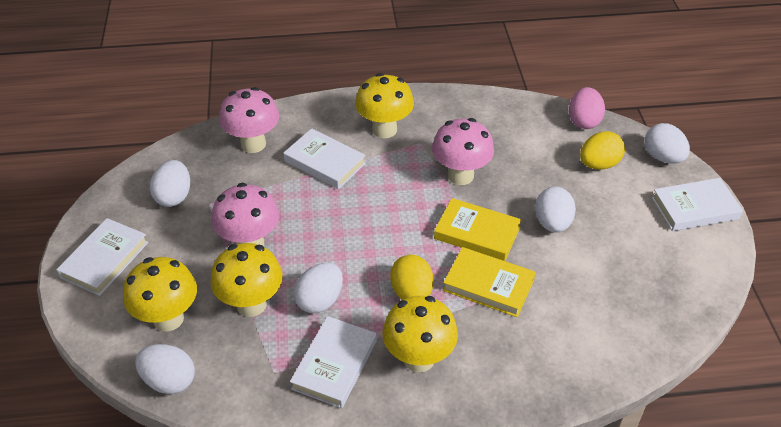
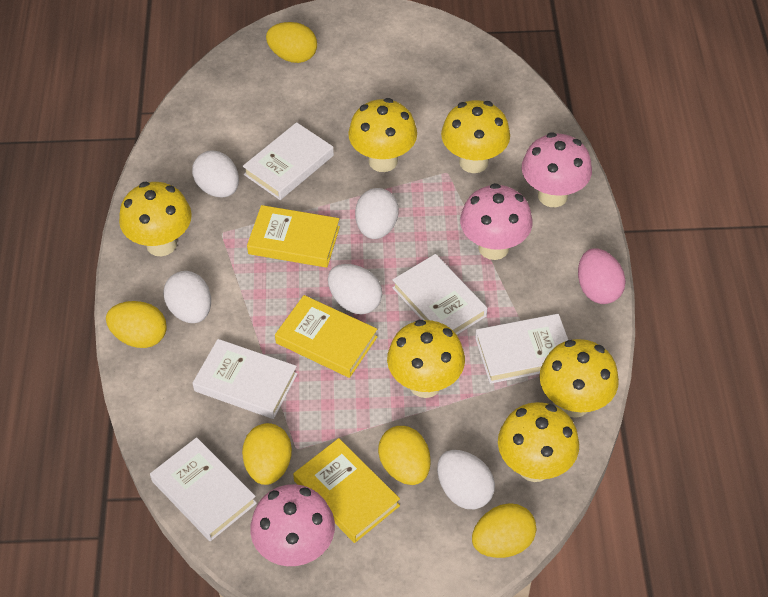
white book: [56,218,148,296] [283,128,366,189] [290,316,377,408] [652,178,743,231] = 4 -> [150,437,257,541] [193,339,297,419] [243,122,334,200] [392,254,487,335] [475,314,568,384] = 5
yellow book: [434,198,521,261] [443,247,536,317] = 2 -> [247,205,340,268] [275,295,377,378] [293,438,400,543] = 3
yellow egg: [390,255,433,300] [580,131,625,170] = 2 -> [106,301,167,348] [242,423,292,485] [266,22,317,63] [378,426,431,485] [472,503,536,558] = 5
yellow mushroom: [123,257,197,332] [211,243,283,317] [355,73,414,138] [383,296,458,372] = 4 -> [119,182,192,256] [348,98,417,172] [387,320,465,398] [441,100,510,173] [498,402,579,482] [539,339,619,418] = 6

